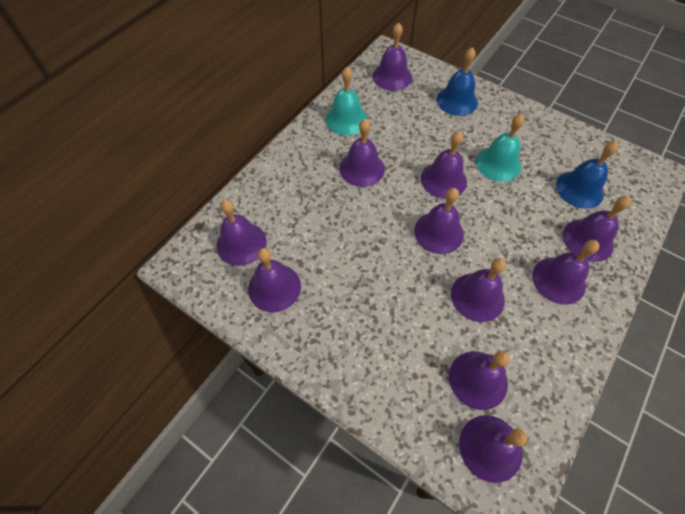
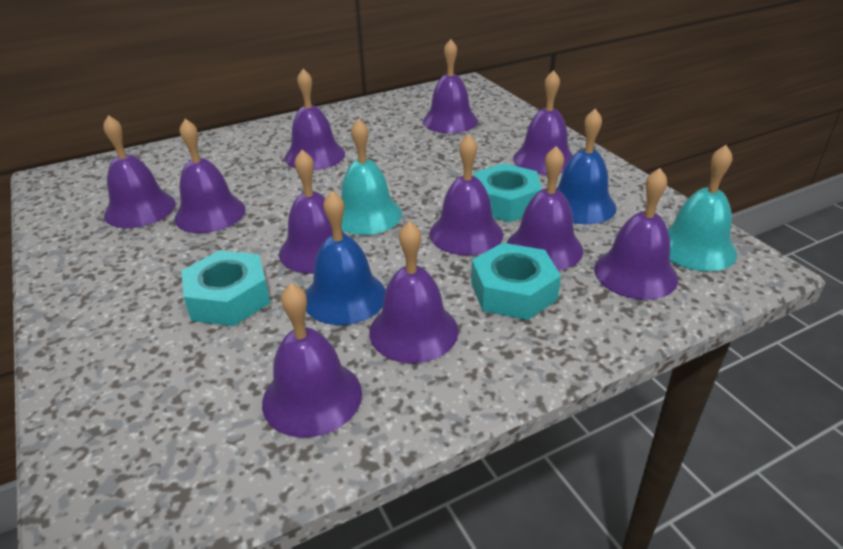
turquoise nut: none = 0 -> [181,250,270,326] [471,243,561,320] [474,163,542,222] = 3

